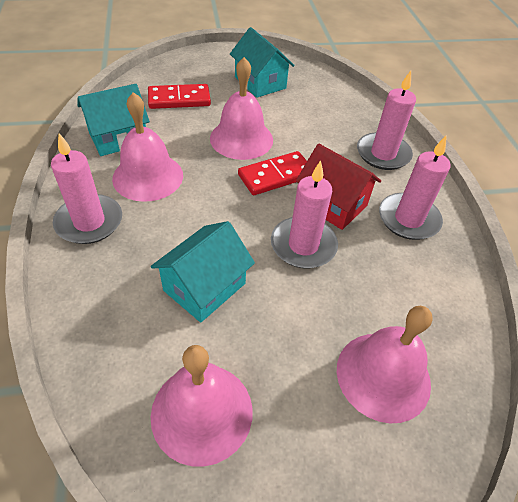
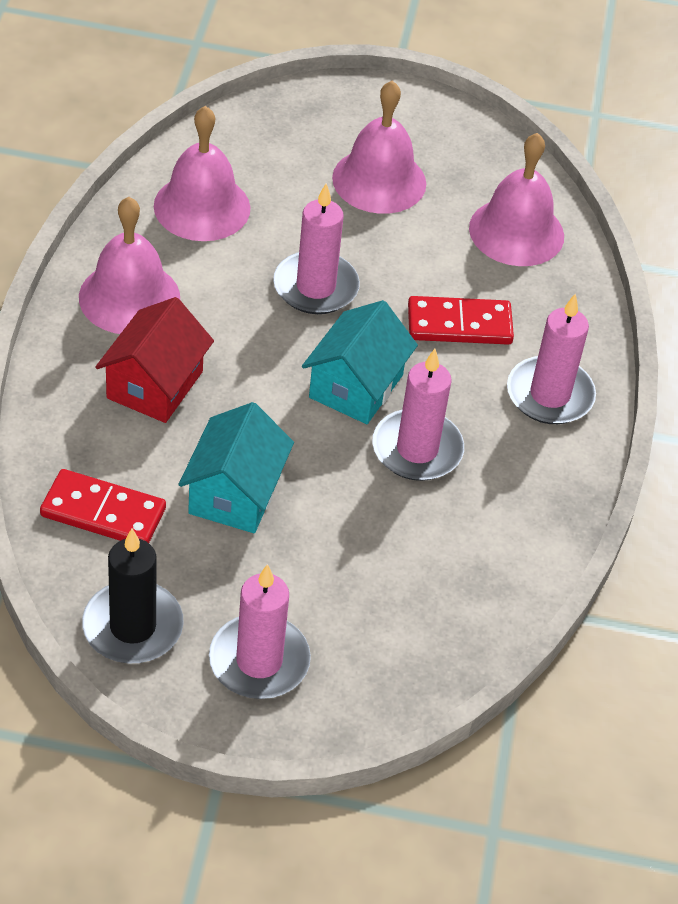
black candle: none = 0 -> [82,528,184,663] = 1
turquoise house: [77,84,150,156] [151,221,255,323] [230,27,294,98] = 3 -> [179,402,294,533] [302,300,418,424] = 2

